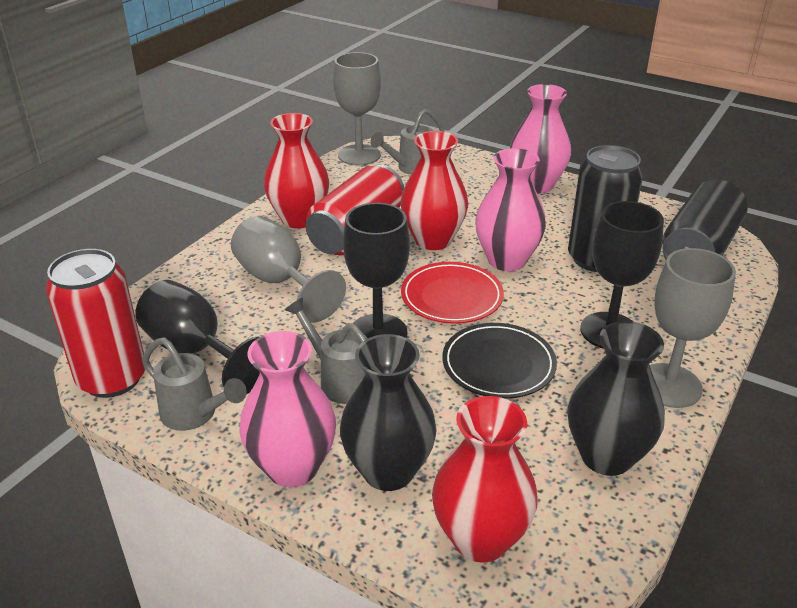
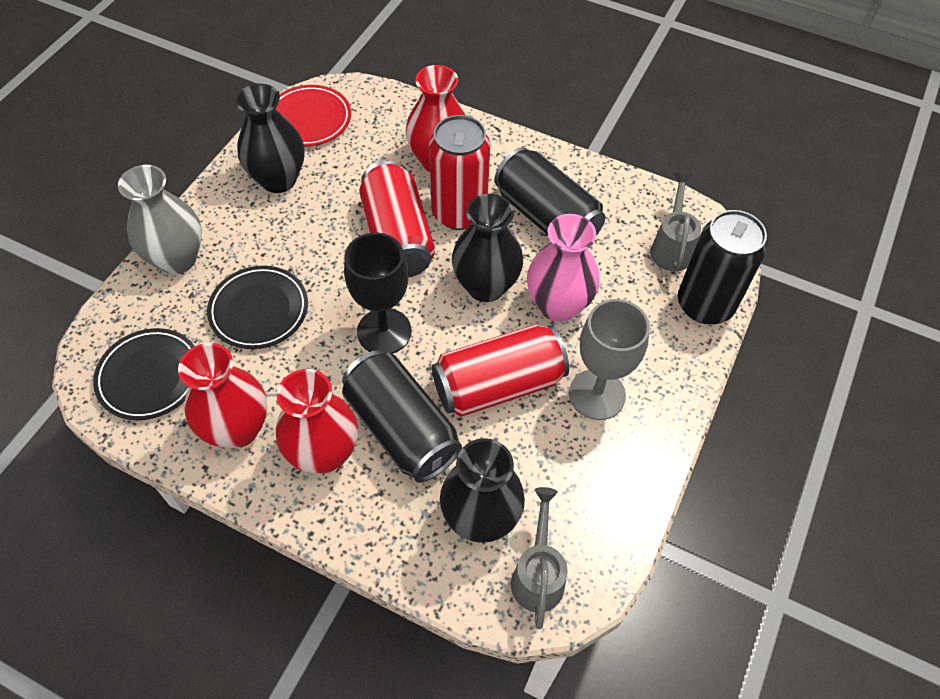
black can: [568,145,643,272] [663,179,748,259] = 2 -> [342,350,462,483] [494,147,605,236] [678,210,767,324] = 3
black goblet: [135,280,260,394] [343,203,410,338] [580,201,664,349] = 3 -> [344,233,411,354] = 1
black plate: [442,323,557,399] = 1 -> [93,328,194,420] [207,266,308,349] = 2
black vase: [340,334,437,491] [568,321,665,476] = 2 -> [235,84,304,193] [440,438,525,543] [452,194,523,302] = 3
grey goblet: [231,216,346,322] [333,52,381,166] [650,248,736,408] = 3 -> [569,299,650,420] = 1
grey vase: none = 0 -> [118,165,202,274] = 1
grey watering can: [142,337,247,431] [285,298,368,404] [370,109,444,175] = 3 -> [511,487,568,629] [650,173,701,271] = 2
pink vase: [239,331,336,487] [475,148,546,271] [510,84,571,194] = 3 -> [527,214,600,322] = 1
red can: [45,249,145,398] [306,165,404,255] = 2 -> [359,161,435,277] [429,115,490,230] [432,325,569,417] = 3

